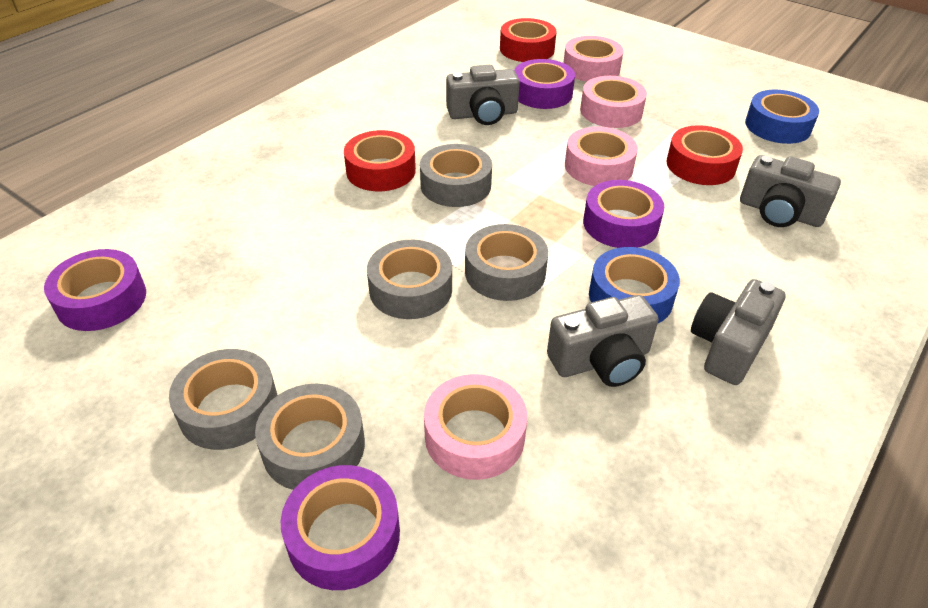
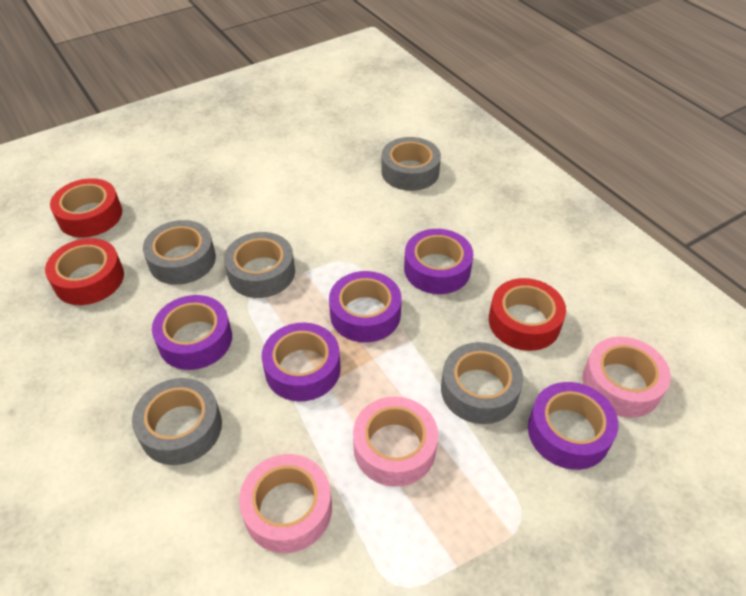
blue tape: [589,247,680,323] [745,90,819,144] = 2 -> none = 0
grey camera: [446,65,520,125] [547,295,659,387] [691,279,786,385] [740,155,841,227] = 4 -> none = 0
pink tape: [424,374,527,480] [563,36,623,82] [565,127,638,186] [580,76,647,128] = 4 -> [239,454,332,553] [353,396,438,487] [582,337,671,418] = 3
purple tape: [44,249,146,331] [281,465,400,590] [514,59,575,109] [583,180,664,248] = 4 -> [152,295,232,370] [262,323,341,401] [329,271,402,343] [404,229,474,294] [528,382,618,470] = 5

